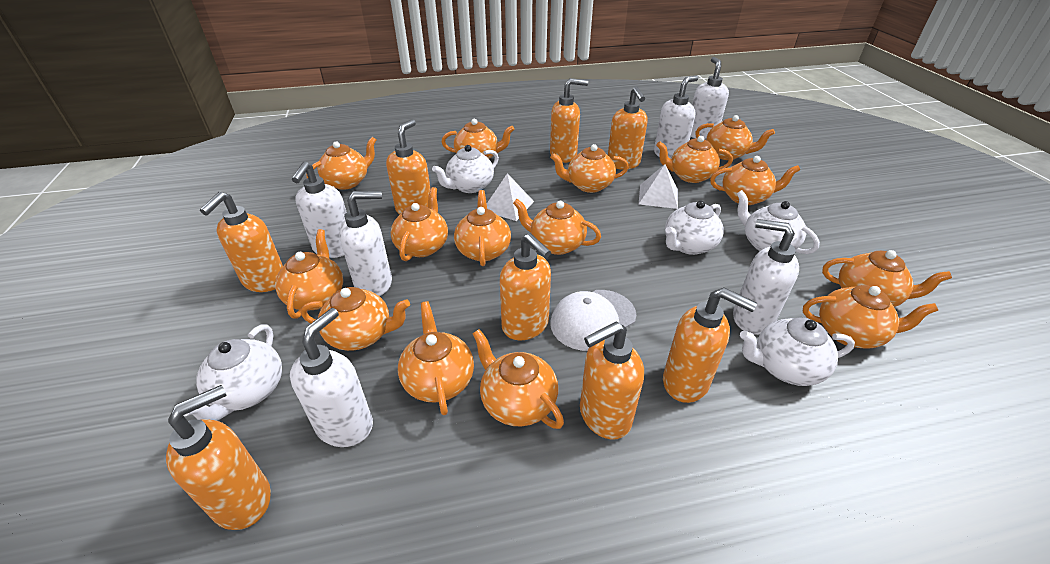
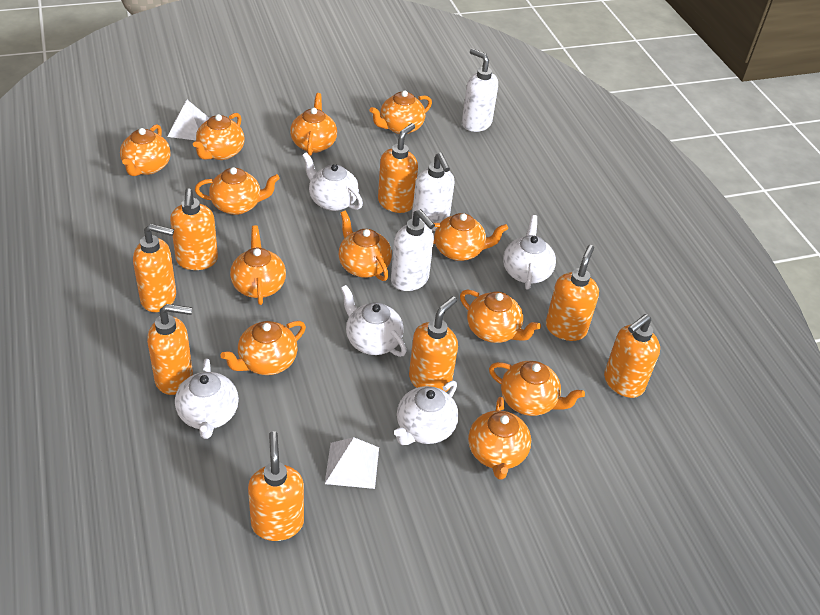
orange teapot: [275,229,343,319] [301,287,410,351] [307,137,376,190] [391,187,448,261] [398,301,474,415] [442,119,515,159] [454,190,511,266] [472,329,564,429] [513,199,601,255] [550,144,629,193] [656,136,733,183] [695,115,775,160] [710,156,800,205] [803,285,938,349] [822,250,952,307] = 15 -> [120,124,171,176] [193,113,244,160] [195,167,280,215] [220,321,306,375] [230,226,286,305] [290,93,337,156] [339,211,392,281] [369,90,432,134] [433,213,508,261] [460,290,541,343] [468,397,531,480] [489,361,585,416] = 12
white cap: [551,290,636,351] = 1 -> none = 0
white soap dispenser: [290,308,373,447] [292,162,346,258] [339,191,392,296] [654,76,698,158] [691,57,729,139] [733,219,799,335] = 6 -> [391,209,435,291] [412,153,454,231] [462,49,498,132] = 3

